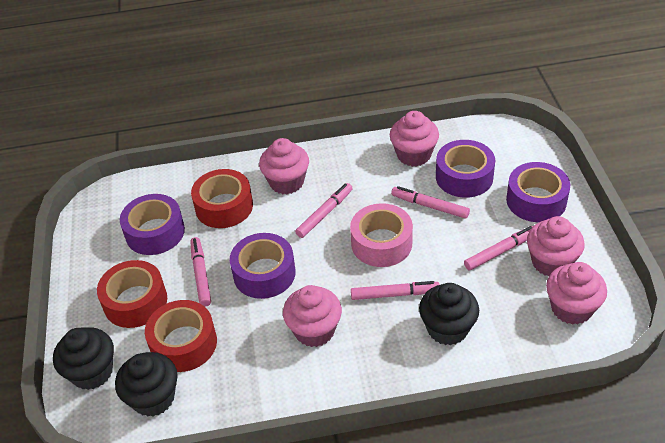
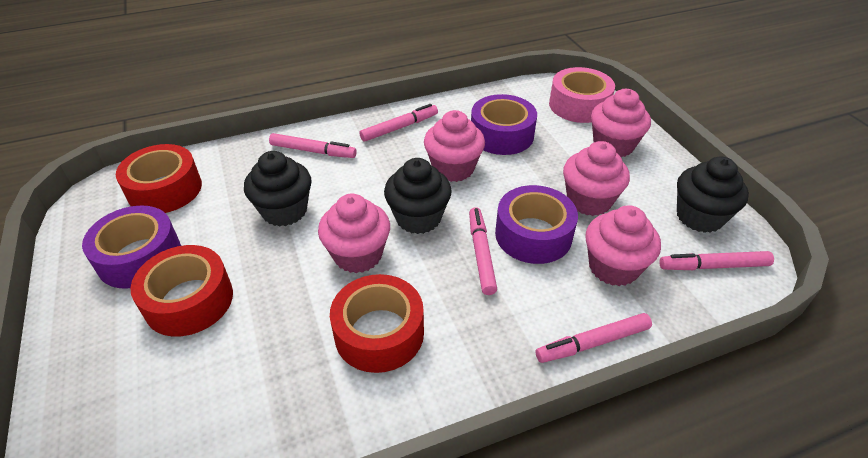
purple tape: [120,194,185,255] [230,233,295,299] [436,140,495,198] [506,162,570,222] = 4 -> [82,206,181,289] [471,94,537,155] [495,185,578,264] = 3

